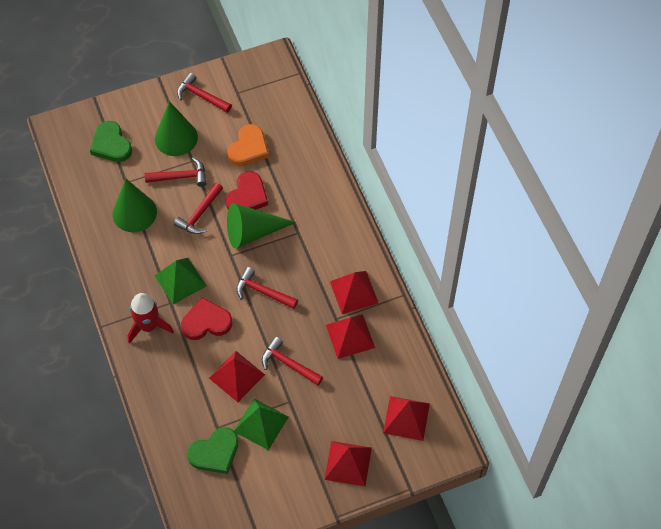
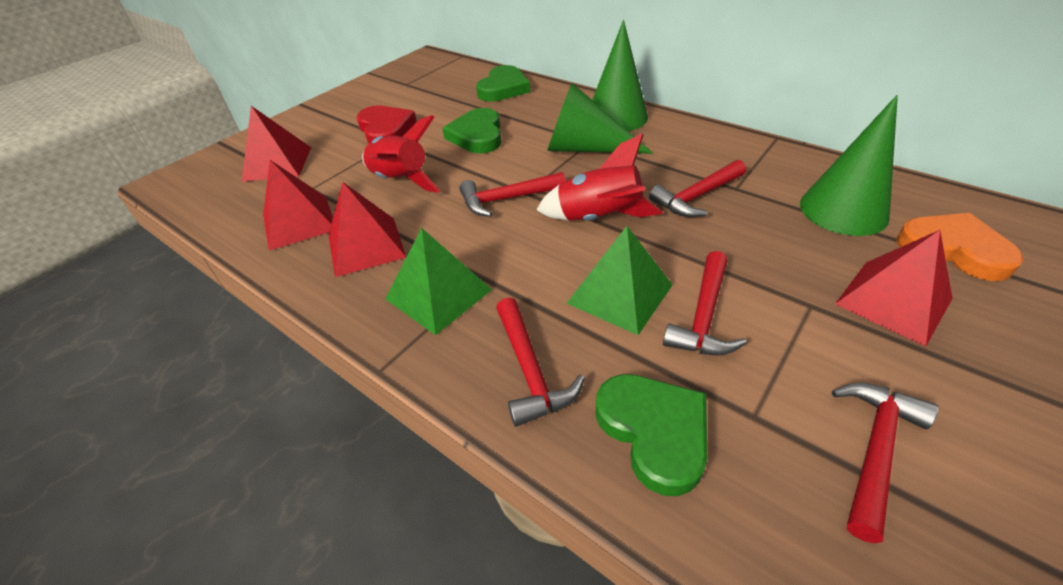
green heart: [90,121,132,162] [187,427,239,474] = 2 -> [442,108,501,153] [476,65,530,102] [595,374,707,496] = 3
red heart: [181,297,232,340] [226,171,268,210] = 2 -> [357,106,417,144] = 1
red pyramid: [209,351,265,402] [324,441,372,486] [326,314,375,359] [330,271,378,314] [383,396,430,441] = 5 -> [242,106,311,182] [263,160,333,251] [328,182,406,277] [835,230,953,347] = 4
red rocket: [128,293,174,344] = 1 -> [362,115,440,193] [537,133,663,221] = 2

